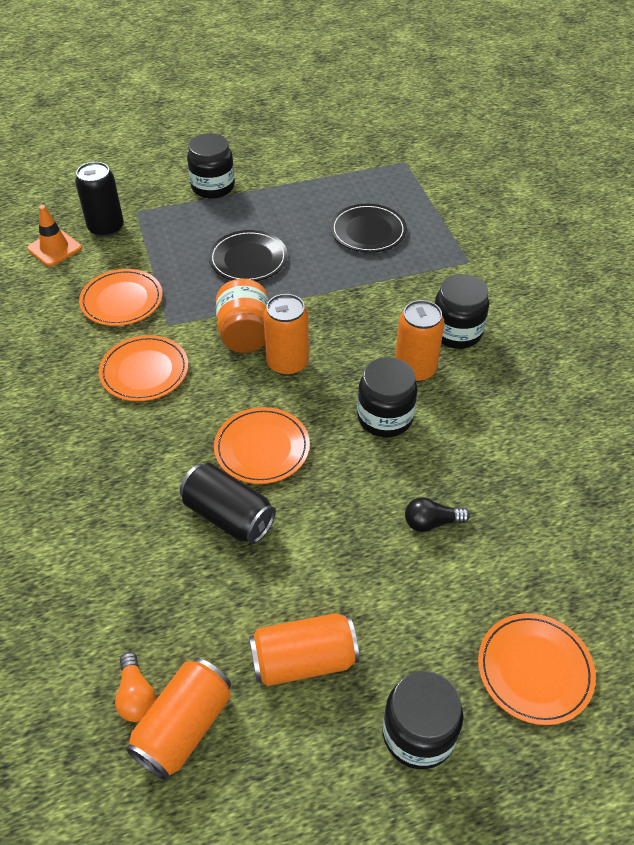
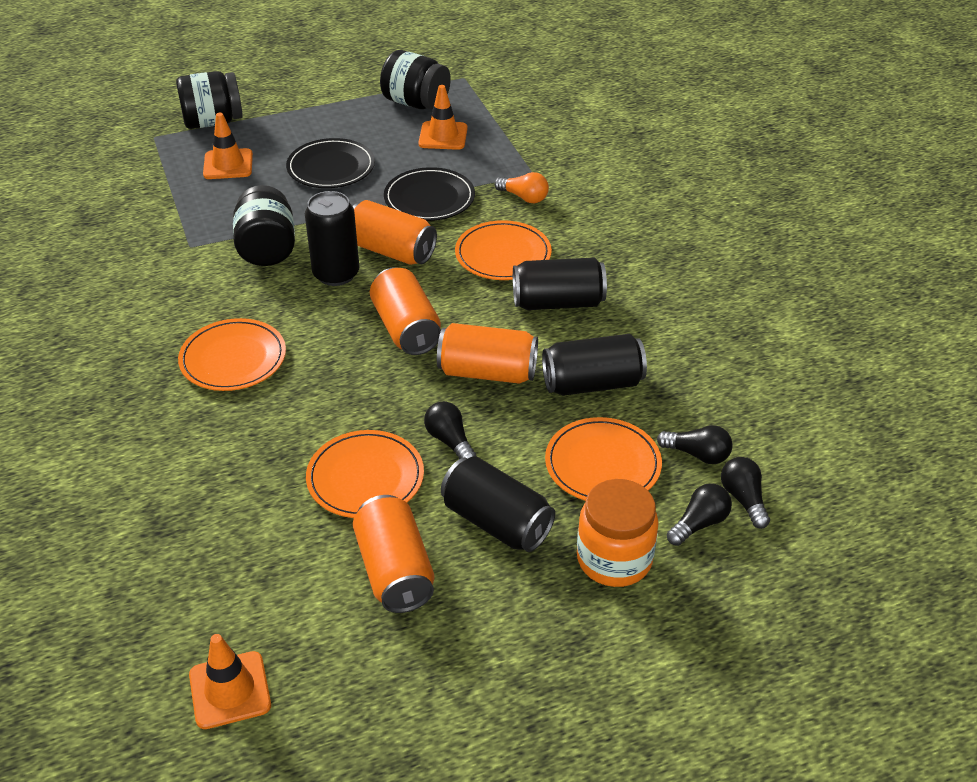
black can: [75,162,124,237] [180,463,276,544] = 2 -> [305,191,359,286] [441,456,555,552] [513,257,607,310] [542,334,647,396] = 4
black jar: [187,133,235,199] [357,357,417,437] [382,671,463,769] [435,274,489,349] = 4 -> [176,71,243,129] [233,185,295,266] [380,50,451,110] = 3
black light bulb: [405,497,470,532] = 1 -> [424,401,476,459] [657,425,733,464] [667,483,732,546] [721,457,770,529] = 4
orange traffic cone: [27,205,82,267] = 1 -> [189,634,271,729] [203,113,253,179] [418,85,468,150] = 3

